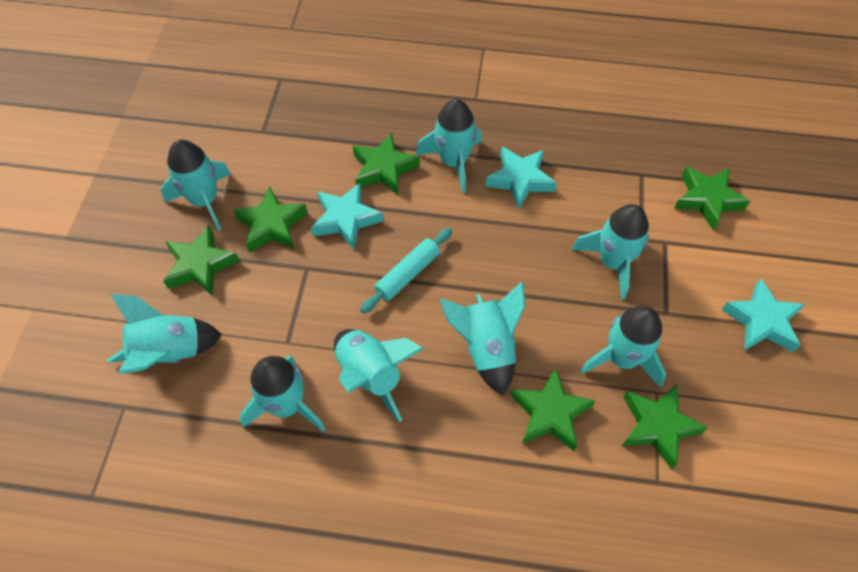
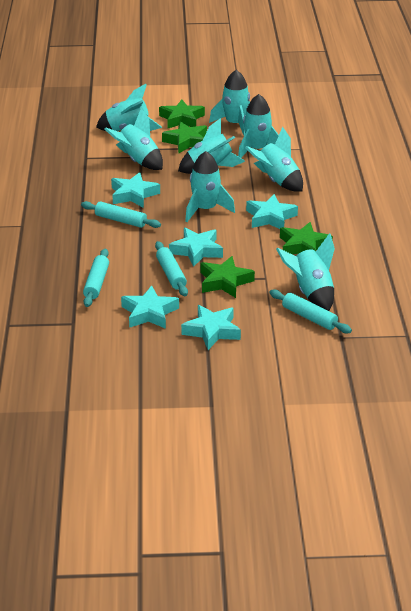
green star: [163,226,239,296] [233,186,308,253] [353,132,420,195] [510,367,595,451] [622,384,708,470] [674,167,750,231] = 6 -> [159,100,205,128] [162,121,207,153] [200,256,255,298] [280,222,333,255] = 4
turquoise rolling pin: [360,228,452,314] = 1 -> [81,201,161,228] [83,249,109,307] [155,241,188,296] [269,290,352,333] = 4
turquoise star: [311,183,383,250] [485,147,557,209] [722,279,805,352] = 3 -> [111,172,160,208] [121,285,179,329] [169,227,223,267] [181,305,241,350] [246,194,298,229] = 5

